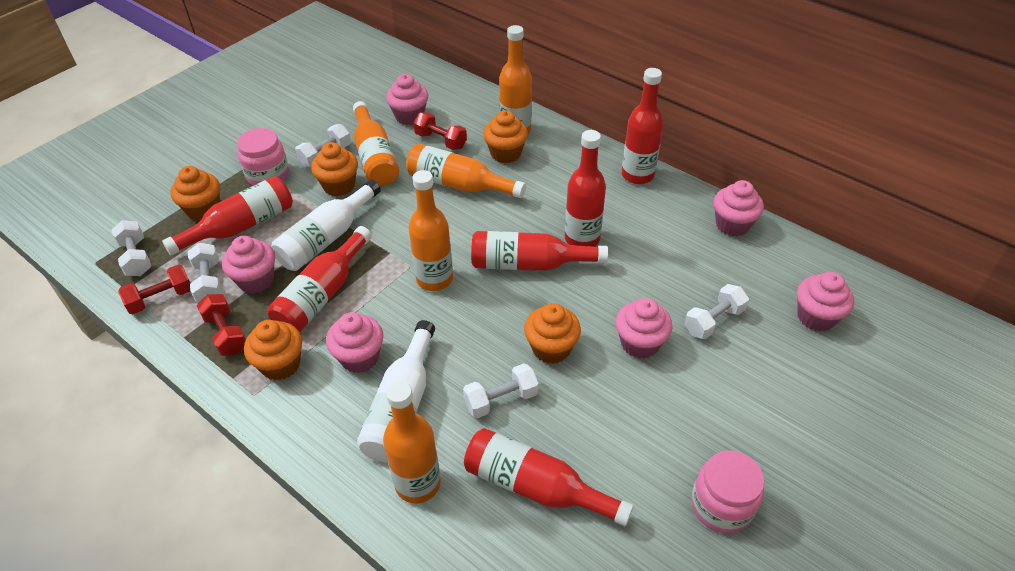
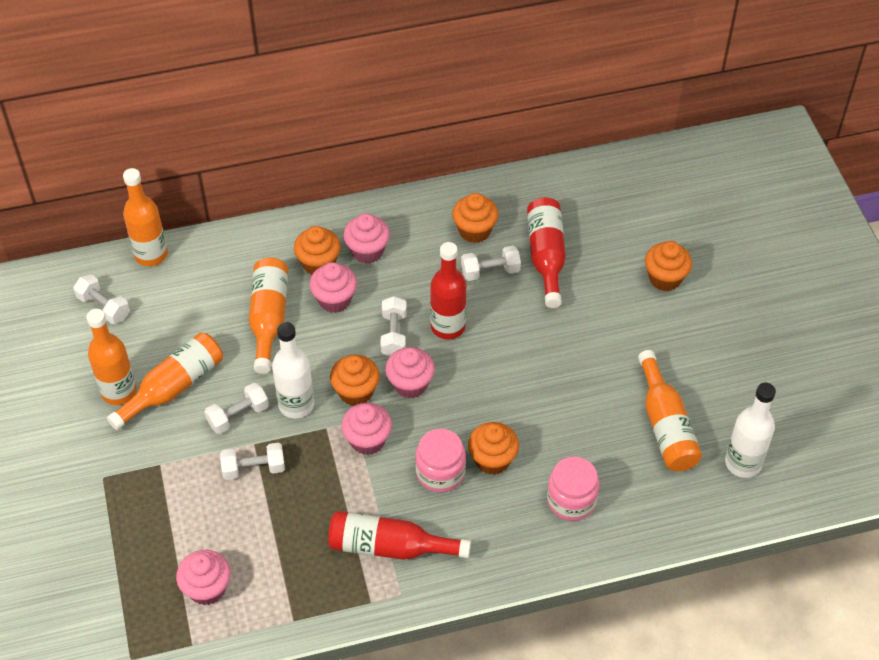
pink cupcake: [222,236,275,293] [326,312,384,373] [386,74,428,125] [616,298,672,359] [714,180,764,237] [797,272,854,332] = 6 -> [176,550,231,605] [309,262,357,313] [341,403,392,455] [343,213,390,264] [385,347,435,398] = 5
red bottle: [162,176,293,256] [267,226,372,332] [464,428,634,526] [471,231,608,271] [565,130,606,247] [622,68,663,184] = 6 -> [328,511,471,560] [430,242,466,339] [527,197,566,308] = 3
red dumbbell: [118,264,190,314] [196,294,246,356] [413,112,467,150] = 3 -> none = 0

